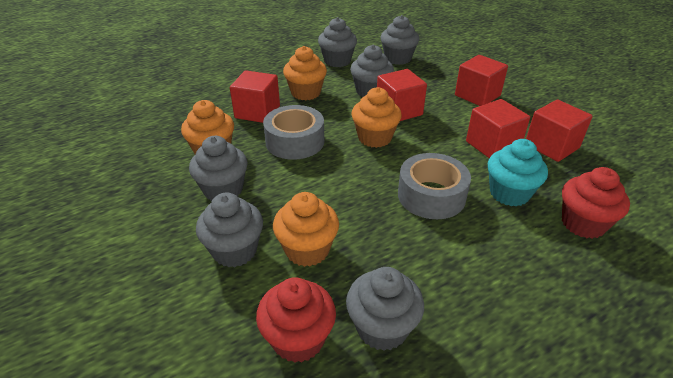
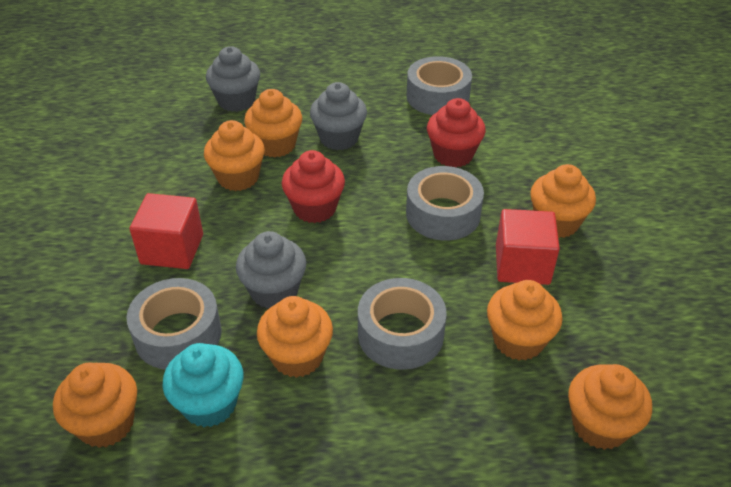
grey cupcake: [189,136,248,201] [196,192,263,267] [318,17,357,67] [346,267,424,351] [350,45,394,97] [381,15,419,65] = 6 -> [206,46,260,112] [236,231,306,309] [310,82,367,150] = 3
grey tape: [263,105,324,160] [398,153,471,219] = 2 -> [127,278,222,370] [358,278,447,370] [406,166,484,241] [407,56,472,115] = 4
orange cupcake: [181,100,234,155] [273,192,339,267] [283,46,327,100] [351,87,402,148] = 4 -> [53,362,137,448] [204,120,265,191] [244,89,302,157] [257,296,333,378] [487,280,563,361] [530,164,596,238] [568,364,652,450] = 7
red cube: [230,71,280,123] [377,69,427,121] [455,55,508,106] [466,99,530,158] [526,99,593,162] = 5 -> [129,193,203,269] [496,209,560,285] = 2

